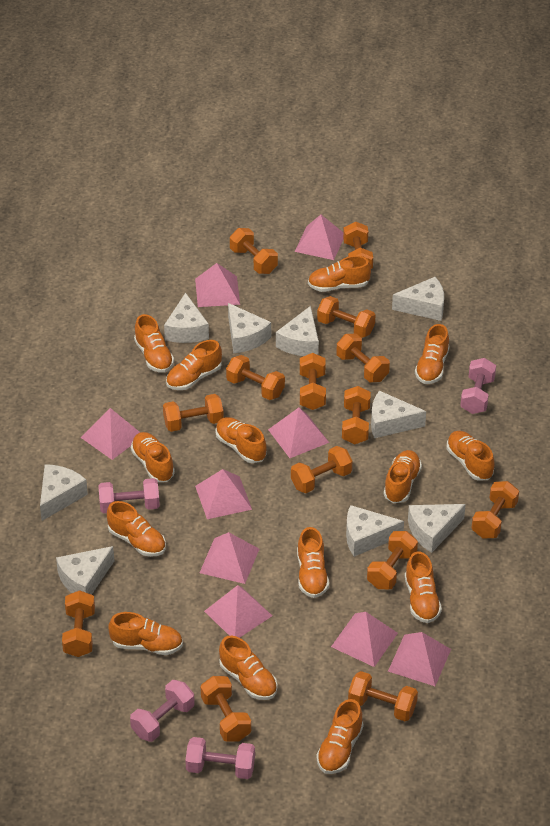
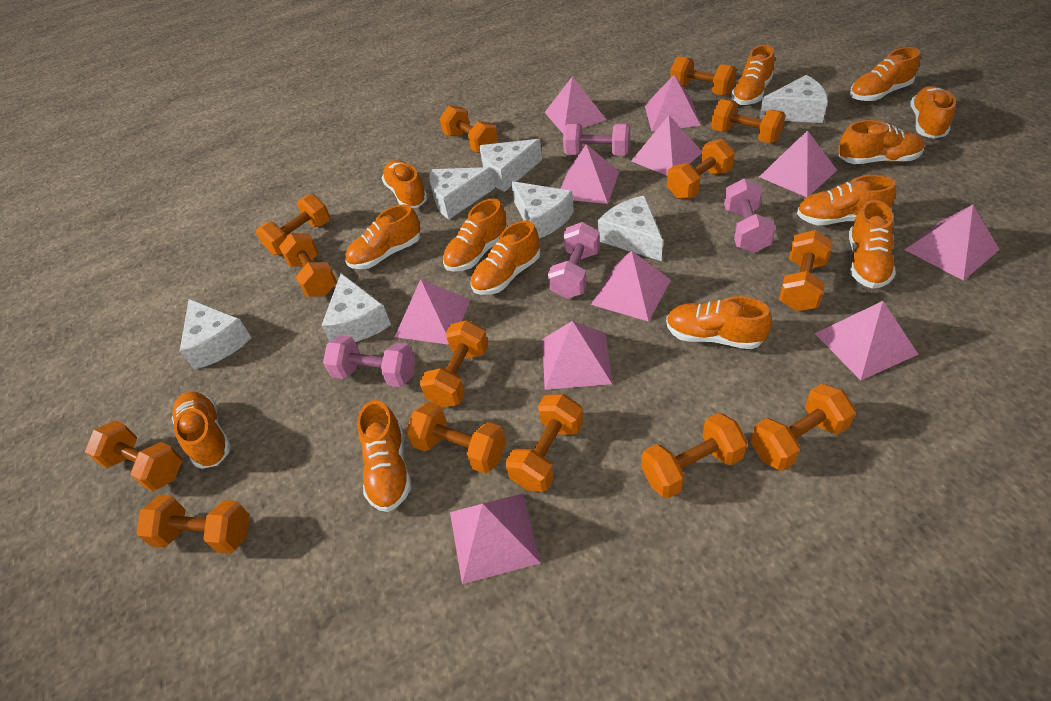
orange shoe: [107,501,166,557] [108,612,183,655] [131,432,175,482] [134,314,174,373] [166,340,222,390] [215,417,267,463] [219,636,277,700] [297,527,329,598] [308,256,371,292] [316,699,364,774] [384,450,422,503] [405,551,442,623] [415,324,450,384] [446,431,494,481] = 14 -> [172,392,231,469] [345,204,420,269] [357,400,411,512] [382,160,428,208] [443,198,507,272] [471,221,540,295] [666,296,772,349] [731,45,774,105] [797,175,896,225] [838,120,924,164] [849,200,896,289] [850,47,920,101] [910,86,956,139] = 13
pink pyramid: [81,408,141,460] [195,263,240,307] [195,469,252,519] [200,532,259,584] [204,585,272,638] [268,408,329,458] [294,215,344,260] [331,612,398,667] [388,632,451,686] = 9 -> [395,279,471,345] [450,493,541,584] [542,321,612,390] [544,76,606,134] [561,144,619,204] [591,251,671,322] [631,115,702,176] [645,75,701,132] [759,130,837,197] [815,301,919,380] [905,205,1000,281] = 11
white cheese: [40,464,88,521] [56,546,114,594] [164,292,209,343] [228,303,271,353] [276,306,319,356] [346,505,404,557] [371,391,426,438] [392,277,444,321] [408,504,466,553] = 9 -> [180,299,252,370] [321,273,391,342] [429,167,495,220] [480,139,542,192] [511,181,574,238] [598,195,663,261] [759,75,828,123] = 7

